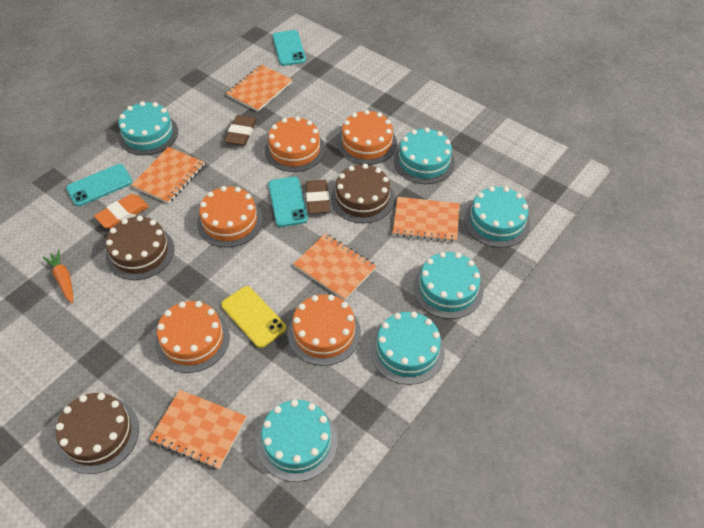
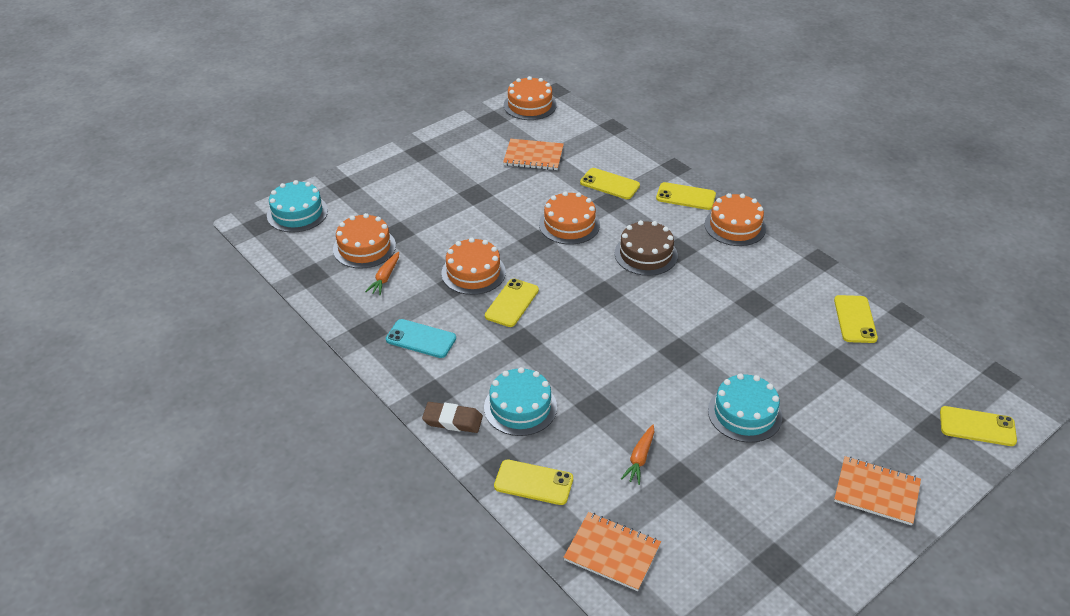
brown cake: [56,393,139,474] [106,216,174,280] [331,164,394,223] = 3 -> [615,220,678,276] = 1
brown eraser: [224,115,257,146] [306,180,330,214] = 2 -> [422,402,483,433] = 1
orange carrot: [42,250,73,303] = 1 -> [365,252,399,295] [621,425,654,485] = 2
orange eraser: [94,194,149,229] = 1 -> none = 0
orange notebook: [131,147,204,204] [149,390,246,469] [226,64,292,112] [294,233,376,300] [393,197,460,243] = 5 -> [503,139,564,170] [563,512,661,591] [834,456,921,525] = 3
turquoise cake: [118,101,178,156] [257,400,338,482] [370,311,445,385] [394,128,455,184] [413,252,483,319] [464,186,530,248] = 6 -> [267,180,328,233] [484,367,557,436] [708,373,782,443] = 3
turquoise phone: [66,164,133,206] [268,177,308,227] [273,30,306,66] = 3 -> [386,319,456,358] = 1
yellow phone: [221,286,286,348] = 1 -> [485,279,539,327] [494,460,573,505] [580,168,640,199] [656,182,716,210] [834,295,878,343] [940,406,1017,446] = 6

